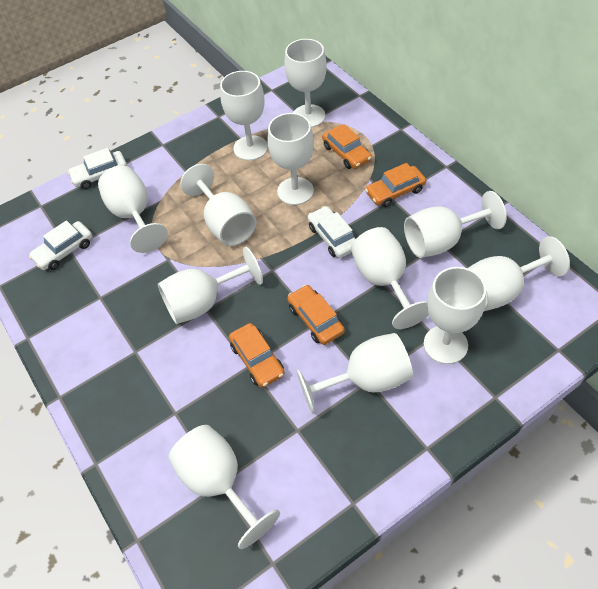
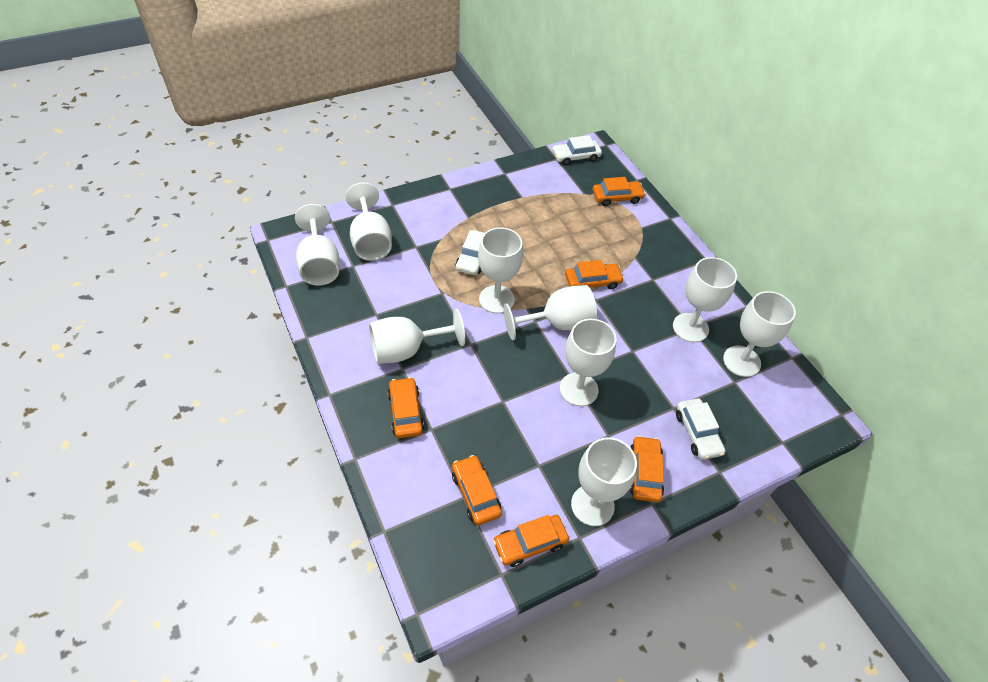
orange car: [229,323,285,388] [287,285,345,345] [322,124,372,169] [365,163,426,207] = 4 -> [388,377,424,438] [452,455,502,525] [493,515,569,567] [565,260,624,289] [593,177,646,206] [630,436,664,502] = 6
white goblet: [98,166,168,253] [158,247,263,324] [168,425,280,549] [180,164,256,246] [220,71,268,161] [268,113,314,205] [284,39,327,128] [296,333,413,414] [351,227,429,329] [404,191,506,258] [424,267,486,364] [468,236,570,312] = 12 -> [295,204,340,285] [346,182,392,261] [369,309,465,364] [478,227,523,314] [503,285,597,340] [560,319,616,406] [571,437,637,526] [673,257,737,342] [723,291,796,377] = 9

